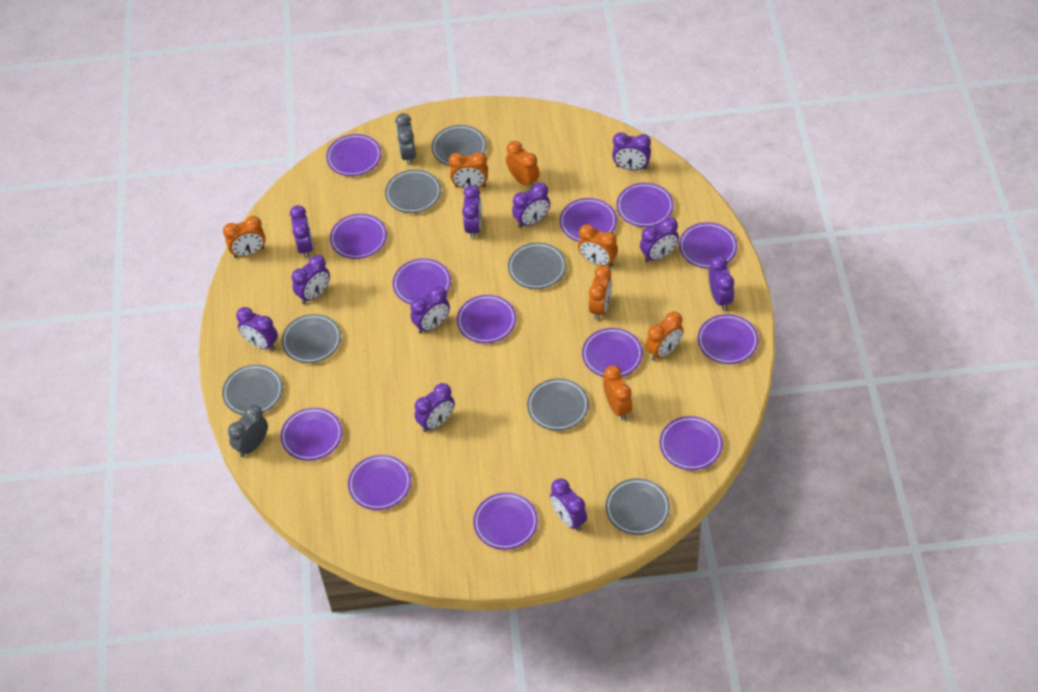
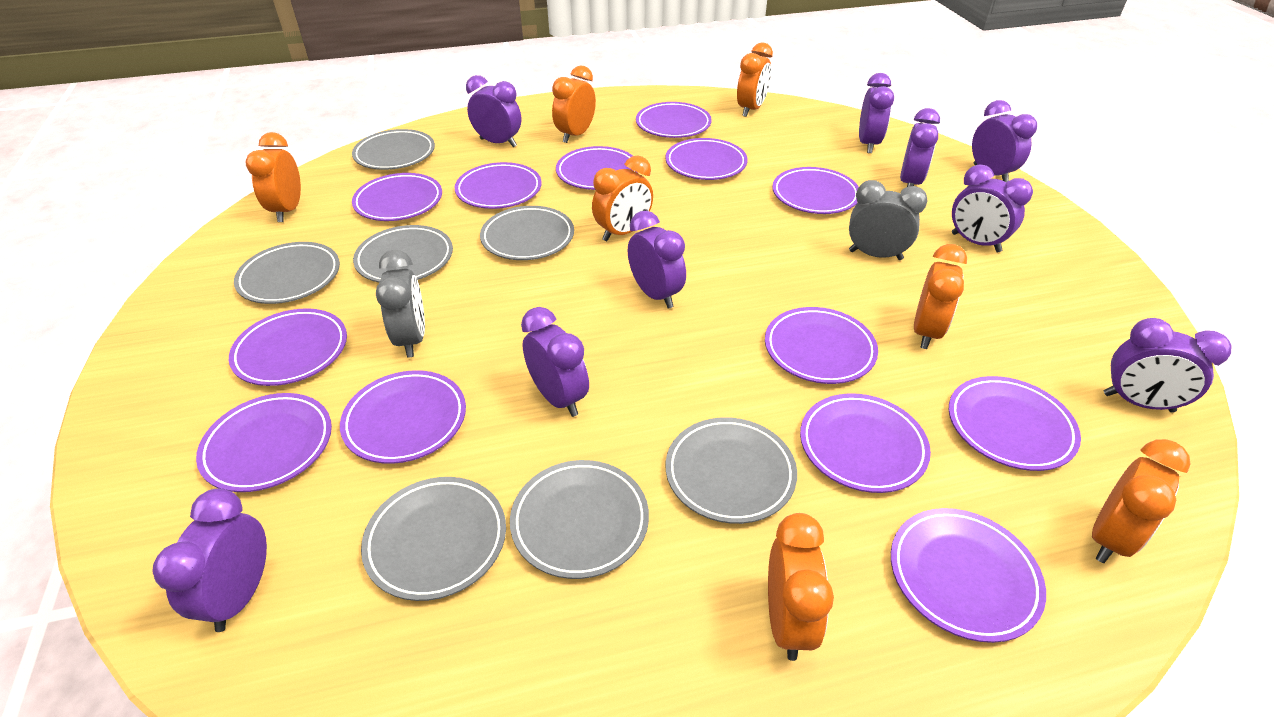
purple clock: [236,307,278,351] [290,205,313,259] [291,255,330,304] [410,286,450,334] [415,383,455,432] [462,185,482,239] [512,183,550,228] [550,479,587,531] [612,132,651,170] [640,217,679,263] [709,256,734,310] = 11 -> [152,488,267,632] [466,75,521,147] [521,307,589,417] [628,211,686,309] [859,73,894,153] [900,108,940,187] [952,164,1033,252] [972,100,1037,182] [1104,318,1231,413] = 9

